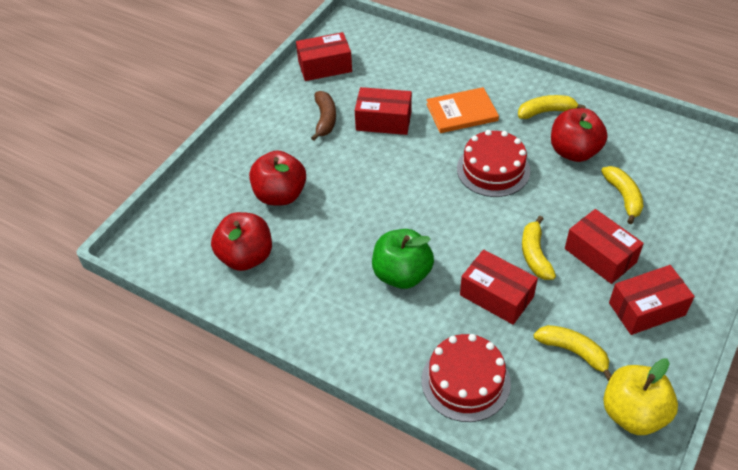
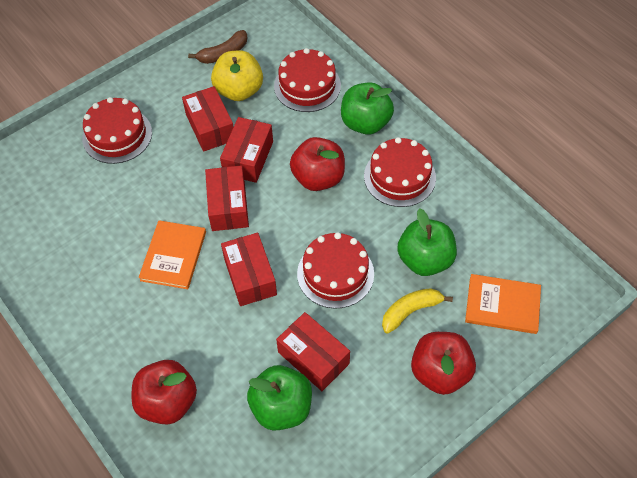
green apple: [372,229,434,289] = 1 -> [247,365,312,431] [341,82,394,135] [397,208,457,276] = 3
orange book: [426,87,499,133] = 1 -> [139,220,206,289] [465,274,541,334] = 2
red cake: [422,334,511,422] [457,130,530,197] = 2 -> [82,97,152,164] [274,48,341,112] [297,232,374,309] [364,137,436,207] = 4
yellow banana: [518,95,586,119] [522,216,556,280] [533,325,612,381] [601,166,643,224] = 4 -> [382,288,453,334] = 1

